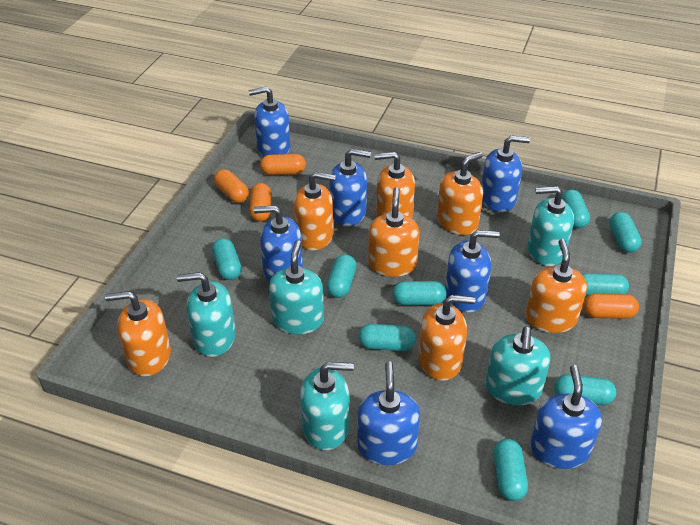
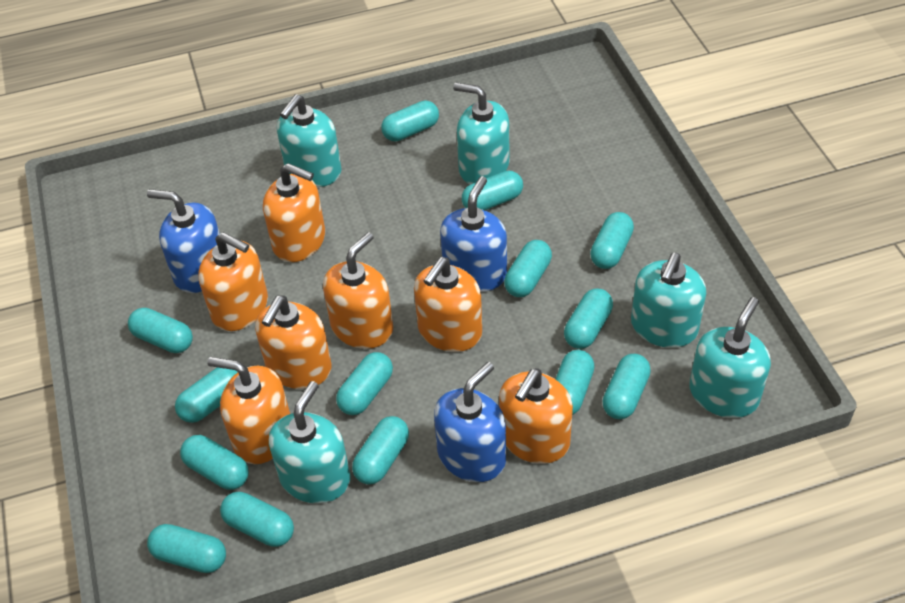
blue soap dispenser: [248,87,290,157] [254,205,303,282] [329,149,371,226] [357,361,420,465] [445,230,499,312] [481,135,530,212] [530,365,602,469] = 7 -> [147,189,220,293] [434,362,506,482] [440,176,507,292] = 3
orange capsule: [214,169,249,203] [249,183,271,222] [260,154,306,175] [582,294,639,319] = 4 -> none = 0
turquoise capsule: [212,238,242,280] [326,254,356,298] [358,324,415,351] [392,281,447,305] [493,439,528,501] [554,374,616,405] [561,189,590,229] [582,273,629,297] [609,212,642,253] = 9 -> [128,308,193,353] [147,524,226,573] [175,367,238,423] [180,435,249,490] [220,492,294,547] [336,352,393,415] [352,416,409,485] [381,100,439,141] [462,171,523,210] [504,240,552,297] [556,350,595,415] [564,289,613,349] [590,212,634,269] [602,354,651,419] = 14

